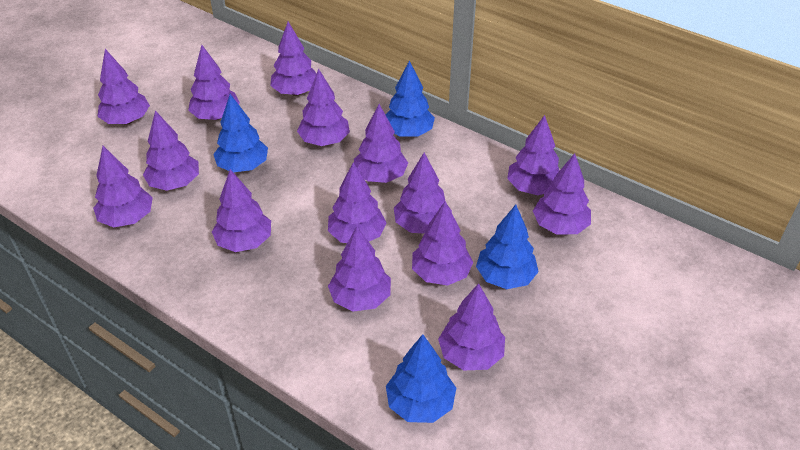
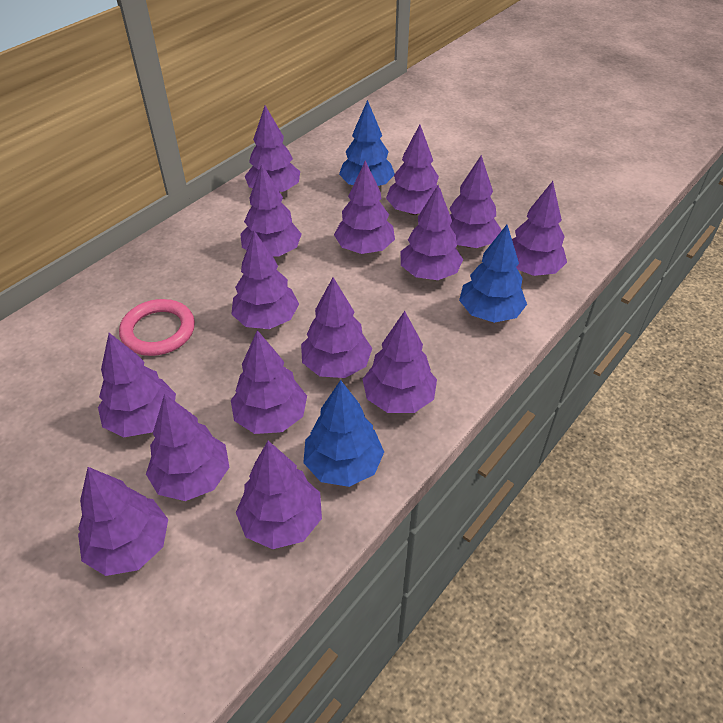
blue tree: [213,94,268,172] [386,60,435,137] [386,334,456,423] [476,205,539,289] = 4 -> [303,380,384,487] [339,100,395,186] [459,225,527,323] = 3
pink ring: none = 0 -> [119,299,195,356] = 1

